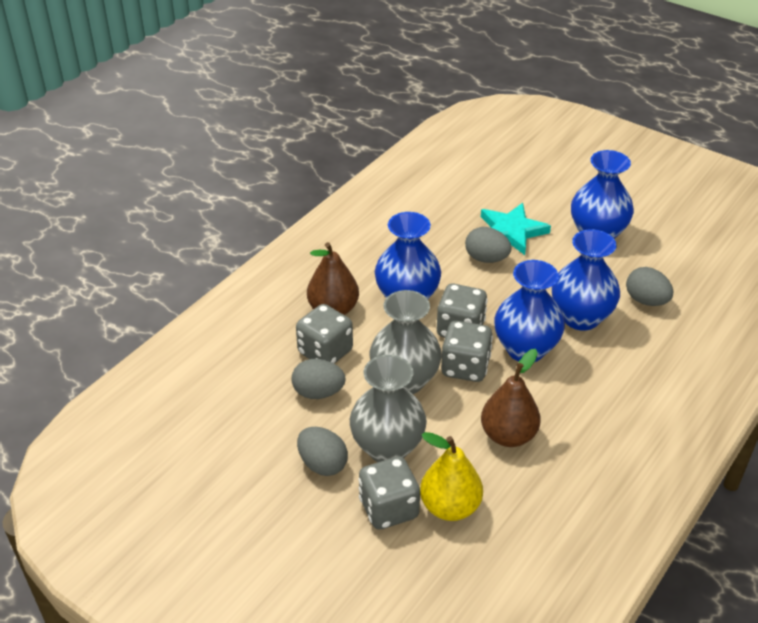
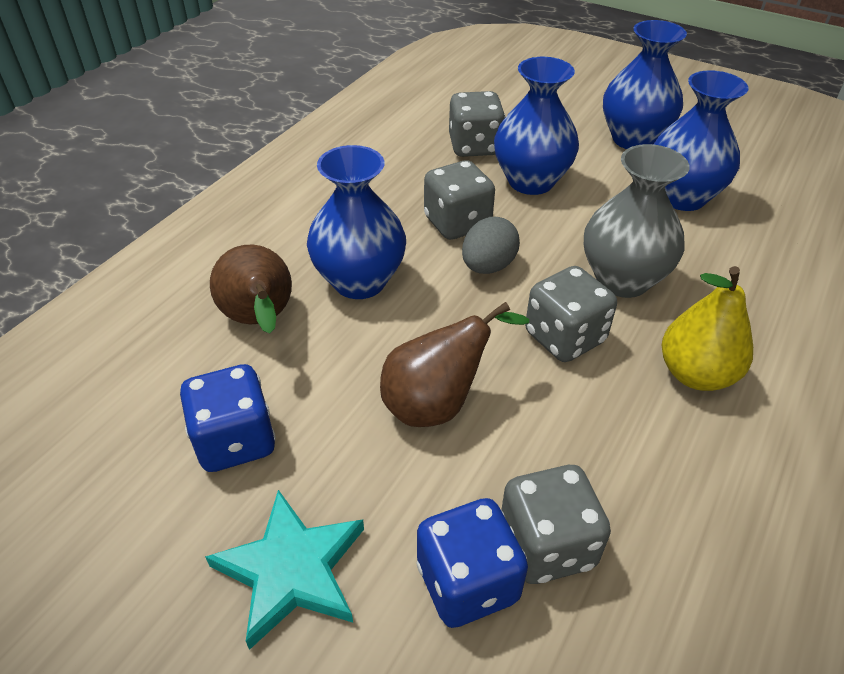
blue dice: none = 0 -> [180,364,276,472] [416,498,528,628] = 2
grey egg: [292,359,345,399] [297,427,348,476] [465,227,512,263] [626,267,673,306] = 4 -> [462,217,520,274] = 1
grey vase: [350,355,427,462] [369,290,442,394] = 2 -> [584,144,689,298] = 1

